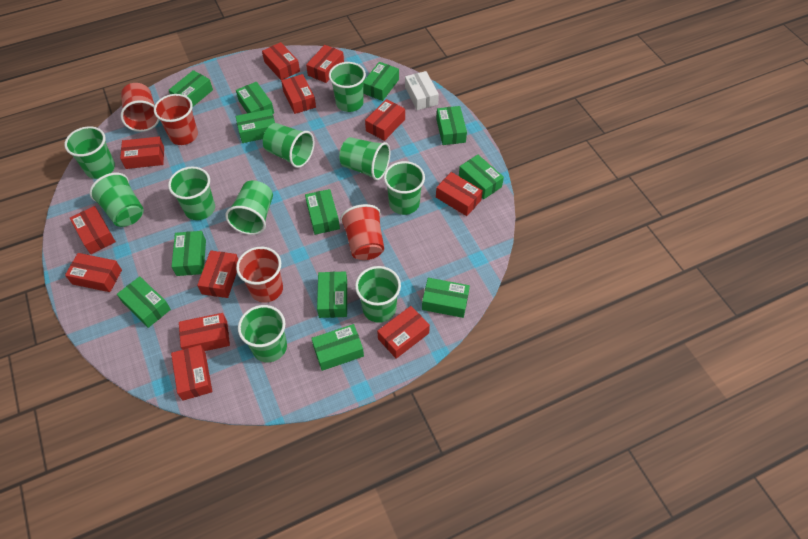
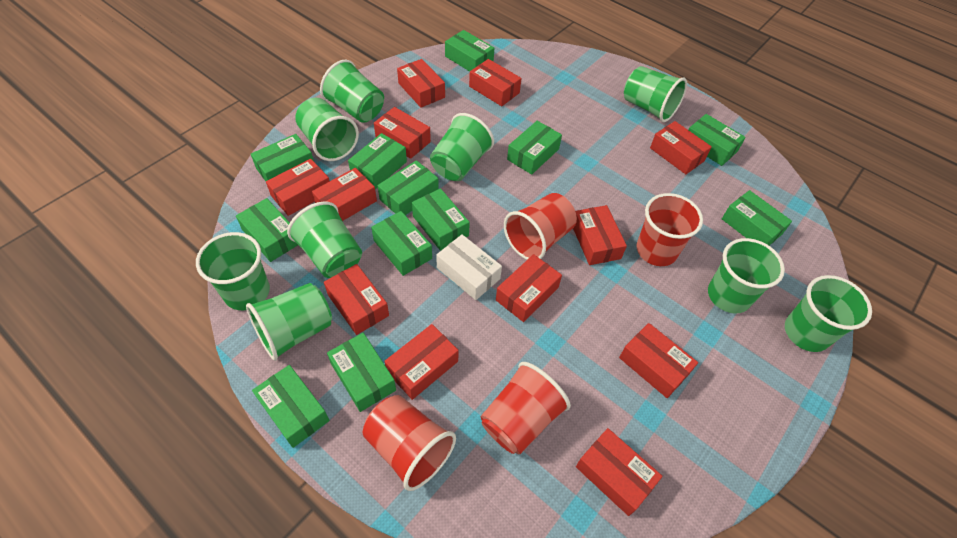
green cup: [64,126,115,179] [89,173,144,227] [168,167,215,220] [225,180,273,235] [238,305,287,362] [263,123,315,168] [329,62,366,112] [339,137,390,180] [355,266,401,323] [384,161,425,215] = 10 -> [196,232,270,310] [246,283,332,361] [287,202,362,278] [295,98,359,161] [320,60,384,123] [430,113,494,181] [624,66,687,122] [708,238,785,313] [785,275,872,352] = 9

